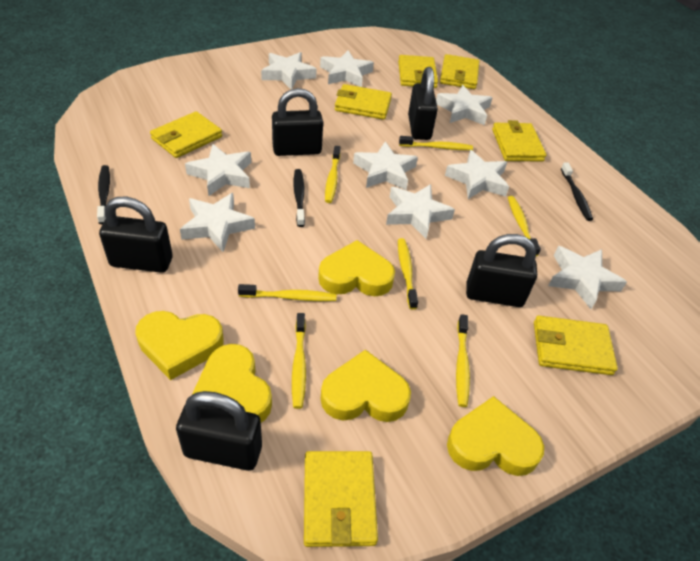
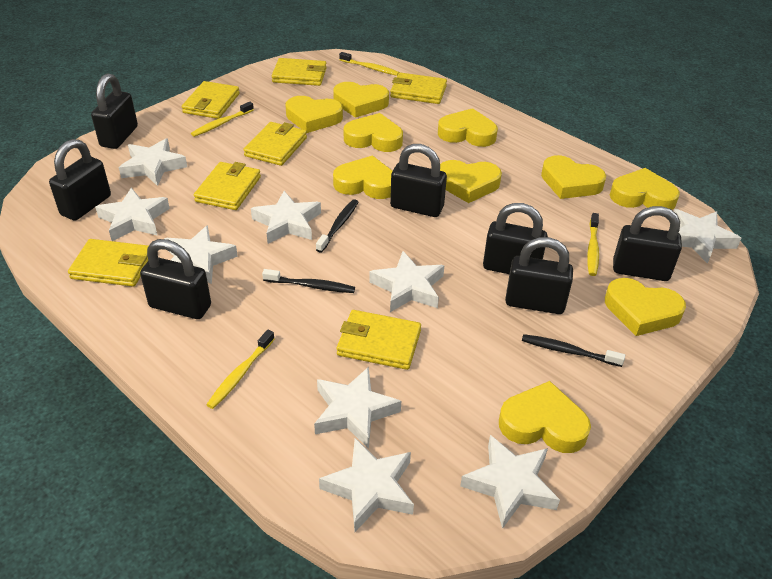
black padlock: [99,197,173,273] [176,391,262,471] [272,88,323,156] [408,67,438,140] [466,234,537,307] = 5 -> [49,139,111,221] [91,73,138,149] [140,239,211,319] [390,144,447,217] [483,203,548,274] [505,237,573,314] [613,206,682,281] = 7
yellow heart: [135,311,224,380] [192,344,272,422] [318,240,395,296] [321,350,411,422] [447,396,544,476] = 5 -> [285,96,343,133] [333,82,389,118] [333,156,392,199] [344,113,403,152] [438,108,498,147] [440,160,502,203] [499,381,591,453] [541,155,606,199] [605,278,686,336] [610,168,680,210] = 10
yellow toothbrush: [238,284,336,301] [292,313,306,409] [325,146,340,203] [398,238,418,310] [399,136,473,150] [456,314,470,407] [508,196,541,256] = 7 -> [191,102,254,137] [206,330,275,409] [339,52,400,76] [587,213,599,276] = 4

